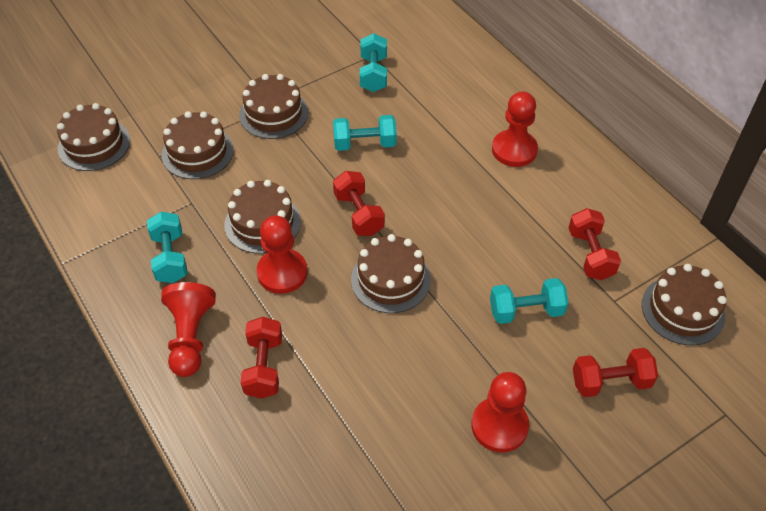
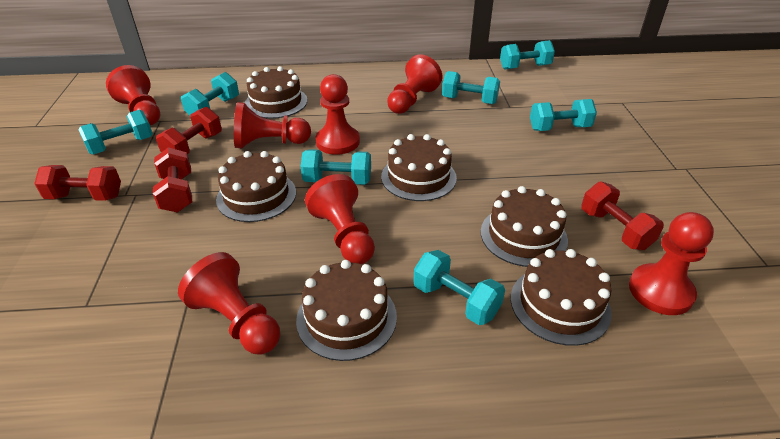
red pawn: [161,282,216,377] [256,216,307,294] [471,372,529,453] [492,92,538,167] = 4 -> [106,65,160,125] [178,252,280,355] [234,102,311,149] [305,174,375,264] [316,74,360,155] [387,54,442,114] [629,212,714,315] = 7
turquoise dumbbell: [147,212,188,283] [333,115,397,151] [360,33,387,92] [490,278,569,324] = 4 -> [78,110,153,155] [181,72,239,116] [301,149,371,185] [413,250,505,325] [442,71,500,104] [500,40,555,69] [530,99,597,131] = 7

